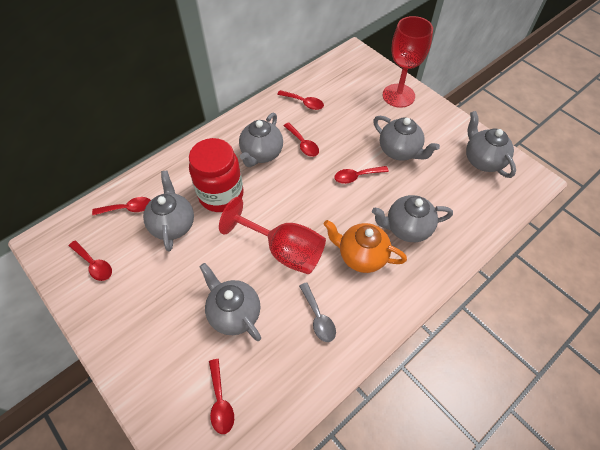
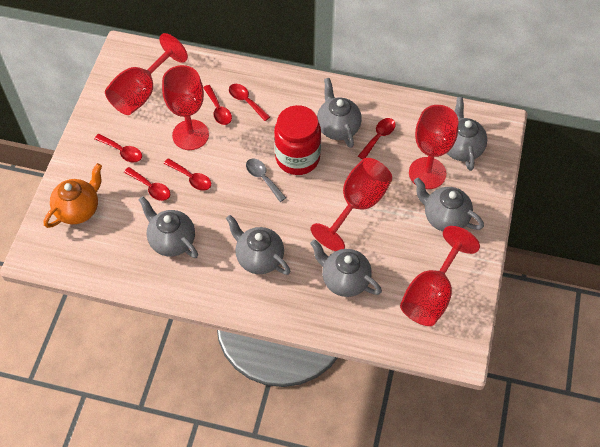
red goblet: [219,197,326,274] [383,16,433,108] = 2 -> [105,33,188,115] [162,65,209,150] [311,158,392,251] [400,226,480,326] [409,105,458,189] = 5

